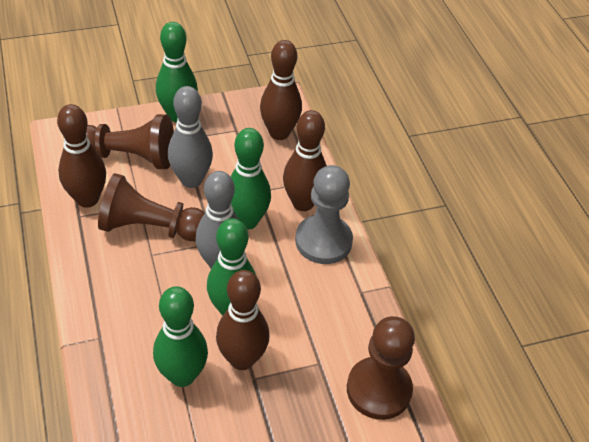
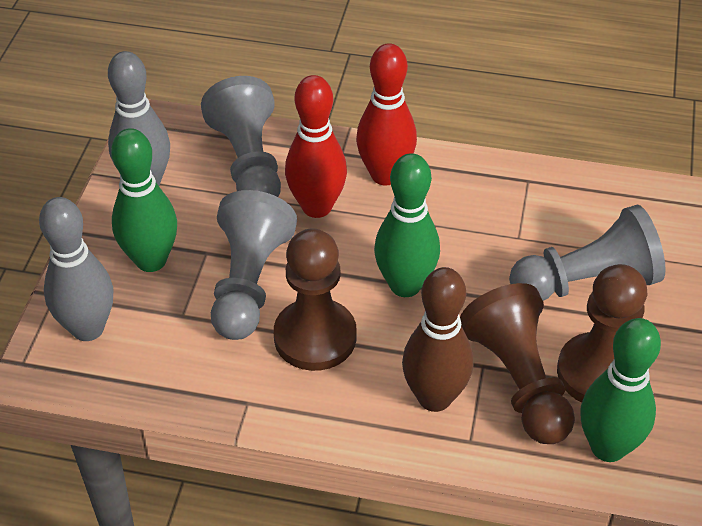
brown bowling pin: [57,104,106,208] [216,270,269,370] [260,40,302,140] [283,110,327,211] = 4 -> [402,267,473,412] = 1
green bowling pin: [153,286,208,387] [156,22,198,123] [207,218,256,316] [230,128,271,230] = 4 -> [111,128,177,272] [374,153,440,297] [580,318,661,462] = 3
grey pawn: [295,165,353,264] = 1 -> [201,76,281,197] [211,190,297,340] [509,204,666,301] = 3
red bowling pin: none = 0 -> [285,75,347,218] [356,43,417,185] = 2

